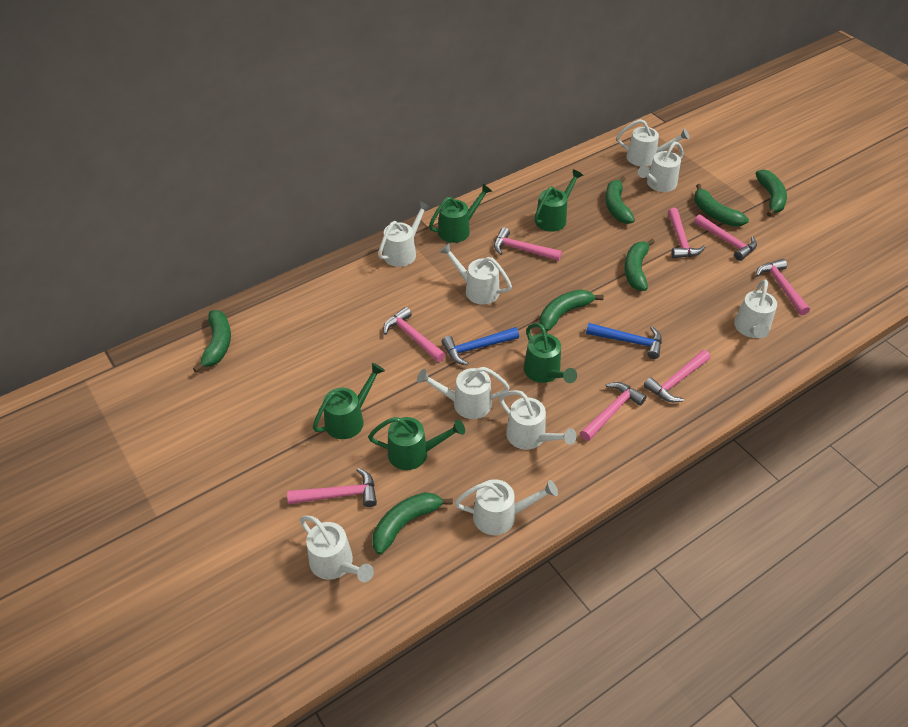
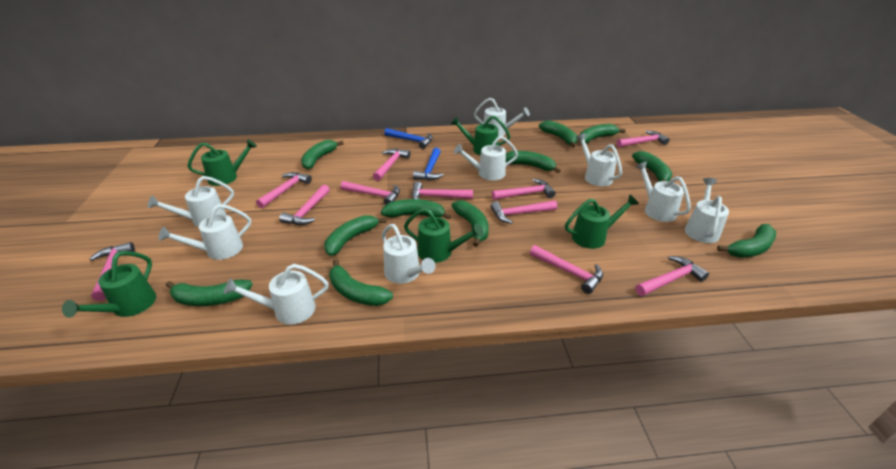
green banana: [193,310,231,373] [372,492,453,555] [539,289,604,332] [605,176,635,224] [624,239,655,291] [694,184,749,226] [755,169,787,217] = 7 -> [166,279,253,306] [301,140,344,169] [325,215,387,256] [329,259,393,306] [381,199,451,220] [451,201,489,247] [506,151,561,173] [539,121,577,148] [579,124,626,143] [632,151,672,182] [717,224,776,258] = 11
pink hammer: [287,468,377,507] [383,307,446,362] [494,227,562,261] [580,382,647,441] [644,350,711,402] [668,208,705,258] [694,214,757,261] [756,259,810,315] = 8 -> [89,242,135,301] [256,172,312,208] [279,185,330,225] [341,181,400,205] [373,149,410,181] [412,182,473,199] [490,200,557,224] [492,179,556,200] [530,245,603,294] [616,131,670,147] [635,256,709,296] = 11

